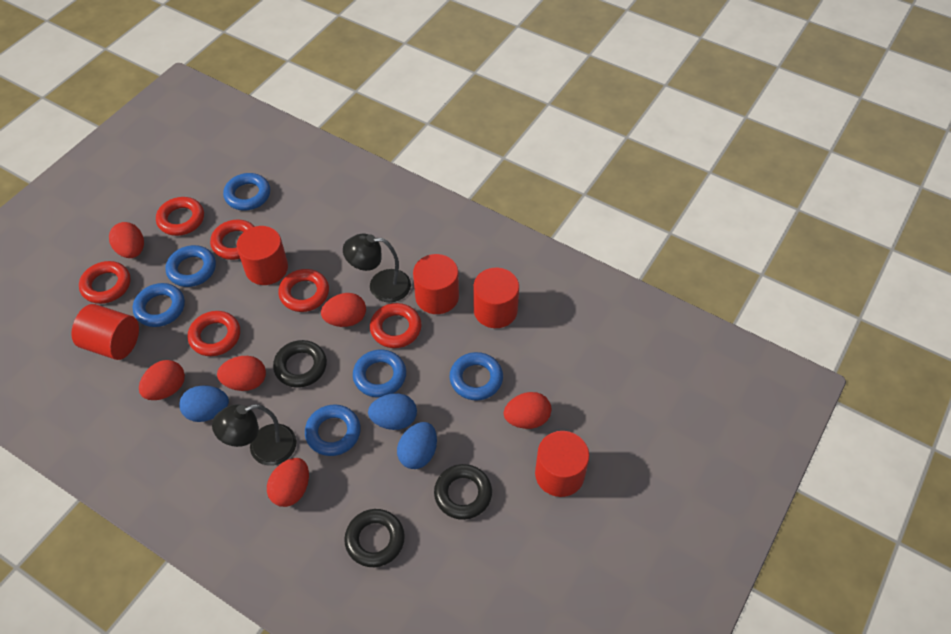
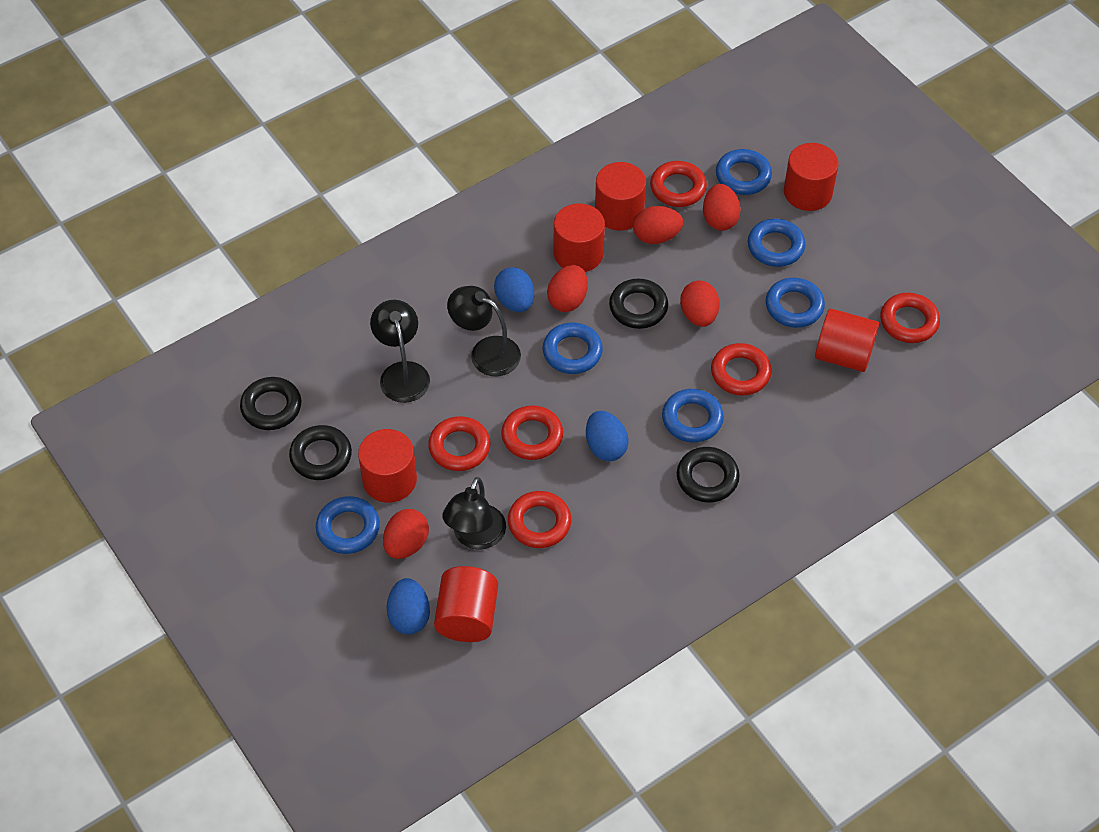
black lamp: [212,404,297,466] [343,234,411,303] = 2 -> [370,300,430,403] [442,477,506,550] [447,286,521,377] = 3
black ring: [273,340,327,388] [344,509,405,567] [434,464,492,520] = 3 -> [240,377,301,430] [289,425,352,480] [609,279,668,329] [677,447,740,503] = 4
red cylinder: [71,304,139,360] [237,226,288,285] [413,254,459,314] [474,268,519,328] [535,431,589,497] = 5 -> [358,429,417,503] [434,566,498,642] [554,203,605,272] [595,162,646,231] [784,143,839,211] [815,309,879,372] = 6
red egg: [109,222,144,258] [139,360,185,400] [217,356,266,391] [267,458,309,507] [321,293,366,327] [504,392,551,429] = 6 -> [383,509,429,559] [547,265,588,312] [633,206,683,244] [680,281,719,327] [703,184,741,231] = 5

